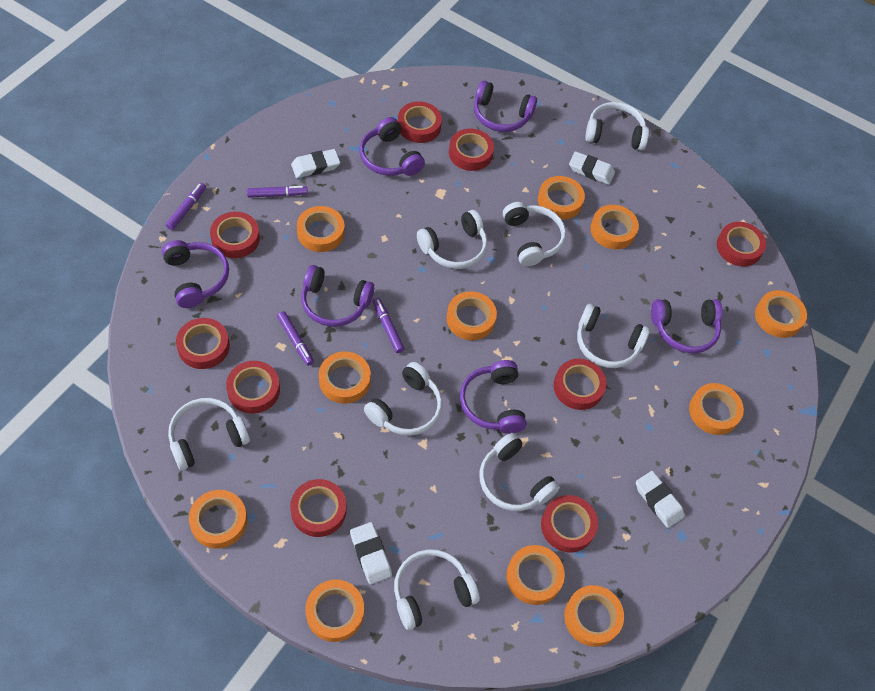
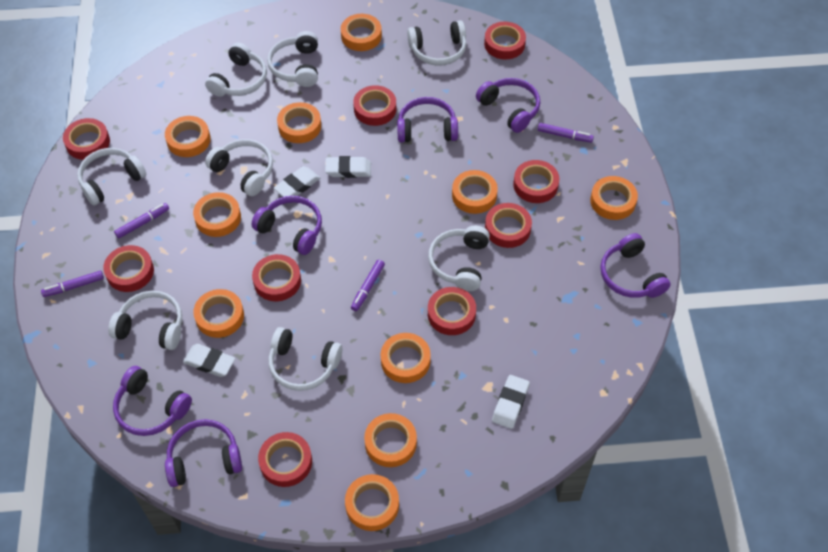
orange tape: [189,490,247,549] [297,206,345,252] [306,579,364,642] [319,351,371,404] [447,291,497,340] [506,545,565,605] [538,176,585,220] [564,585,624,647] [590,205,639,249] [689,383,744,435] [755,290,807,338] = 11 -> [165,116,211,157] [193,192,241,237] [193,289,244,338] [277,102,321,143] [341,14,382,51] [345,474,399,531] [364,413,417,467] [381,333,431,383] [452,170,498,214] [590,176,638,220] = 10

